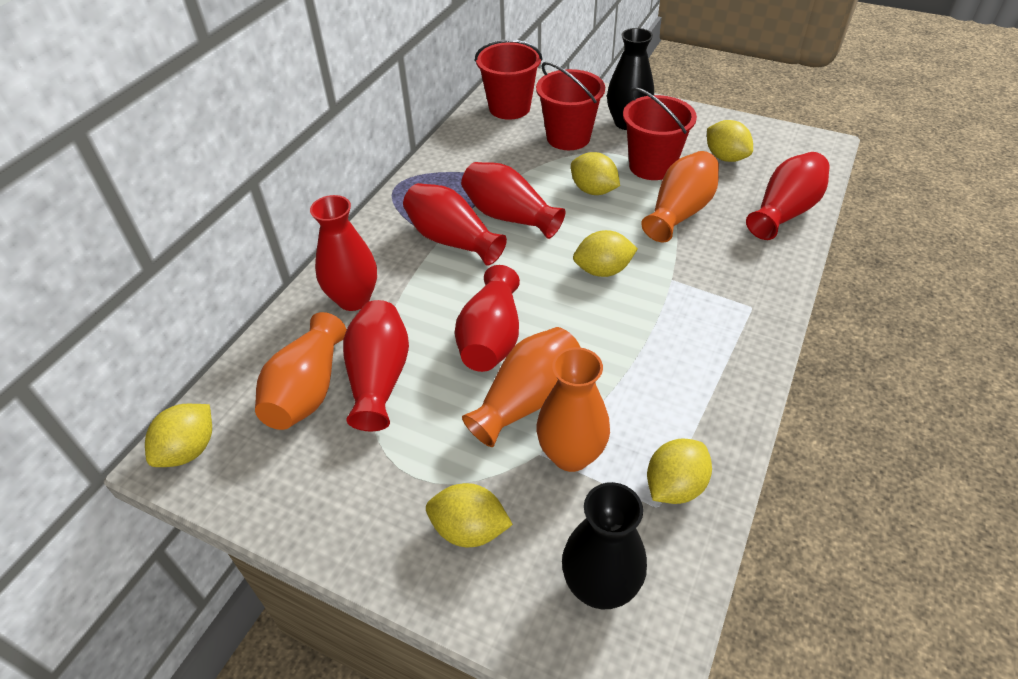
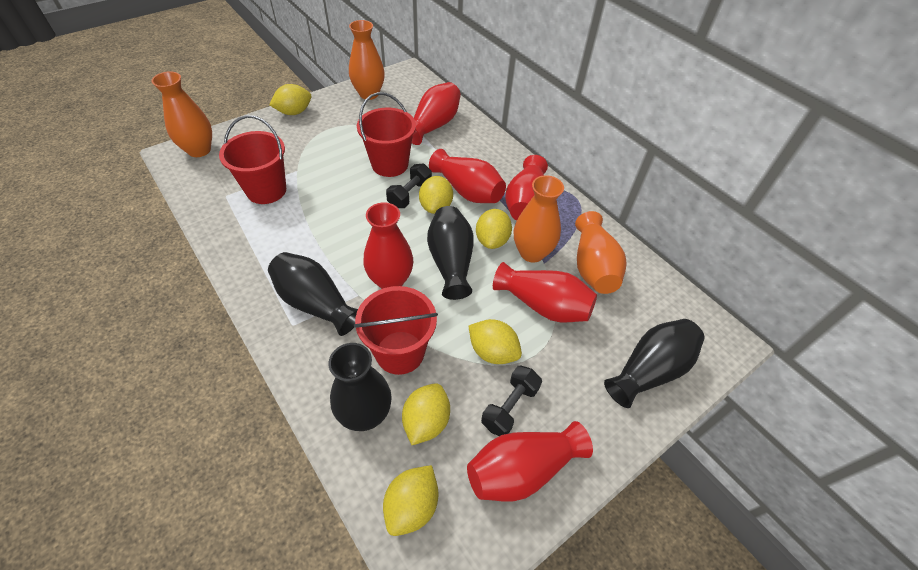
black dumbbell: none = 0 -> [386,164,432,208] [481,365,542,436] = 2
black vase: [562,482,647,610] [607,28,654,130] = 2 -> [268,252,358,336] [328,343,392,431] [427,206,474,300] [604,319,704,408] = 4

